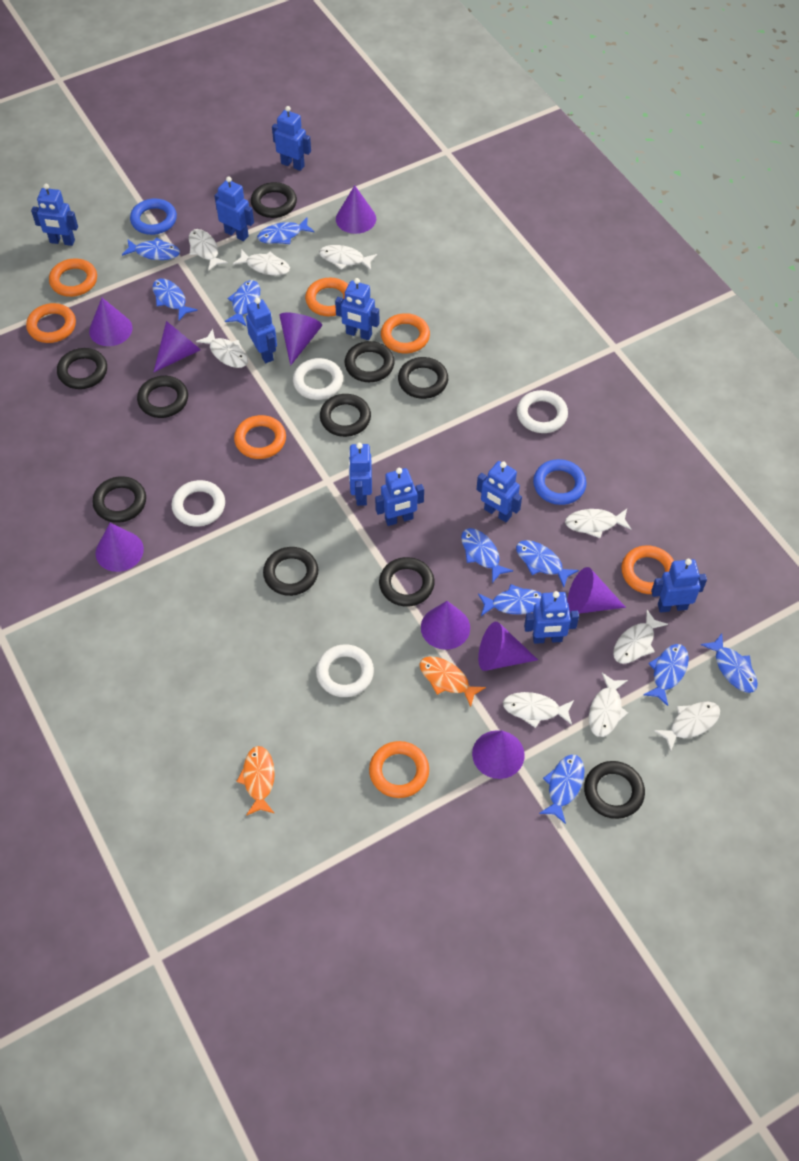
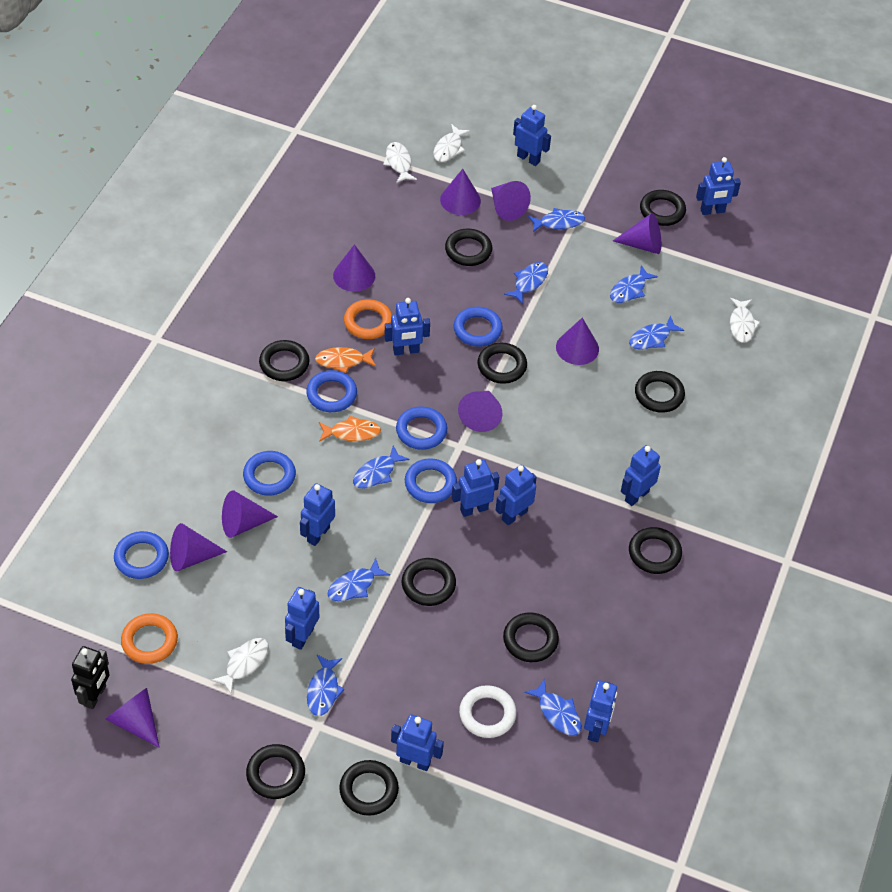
black robot: none = 0 -> [71,646,110,709] = 1
blue fish: [122,238,180,260] [152,279,198,320] [225,280,260,326] [257,218,315,244] [461,528,513,583] [478,584,542,616] [516,540,579,587] [539,754,585,824] [643,644,689,706] [701,634,758,693] = 10 -> [307,655,345,716] [328,558,390,601] [353,445,410,489] [504,262,548,304] [524,678,582,736] [528,208,585,232] [610,265,658,303] [629,315,684,350] = 8
blue ring: [130,198,177,235] [533,459,586,505] = 2 -> [114,531,169,579] [243,451,296,496] [306,370,357,412] [396,406,447,450] [405,458,457,503] [453,307,503,347] = 6
orange ring: [26,303,76,343] [49,258,97,297] [234,415,286,459] [305,278,348,316] [369,741,429,798] [381,313,430,353] [621,545,674,594] = 7 -> [121,613,178,664] [344,299,392,339] = 2
white fish: [189,229,228,271] [196,329,248,368] [233,249,290,276] [319,245,377,270] [503,692,574,728] [565,509,631,538] [589,673,628,737] [613,610,668,664] [654,702,720,752] = 9 -> [211,638,269,694] [383,142,417,183] [433,124,470,162] [730,298,760,343] = 4
white ring: [172,480,225,527] [293,358,343,400] [316,644,374,697] [517,390,568,433] = 4 -> [459,685,517,738] = 1

